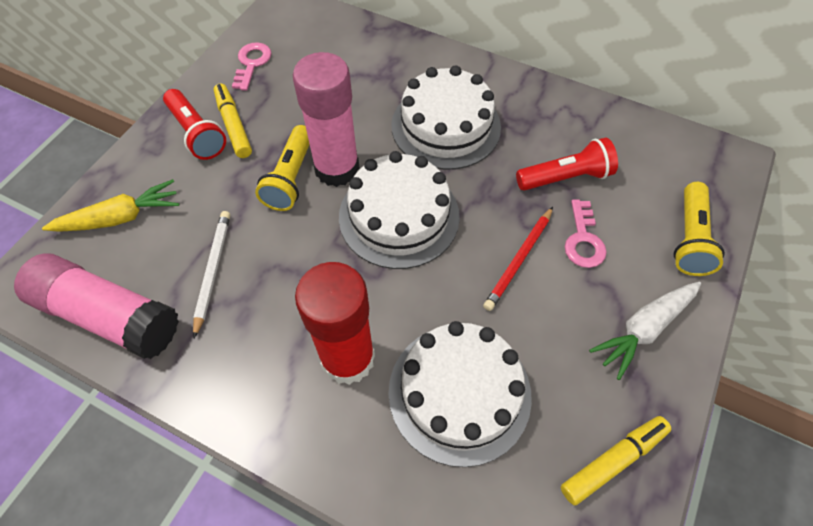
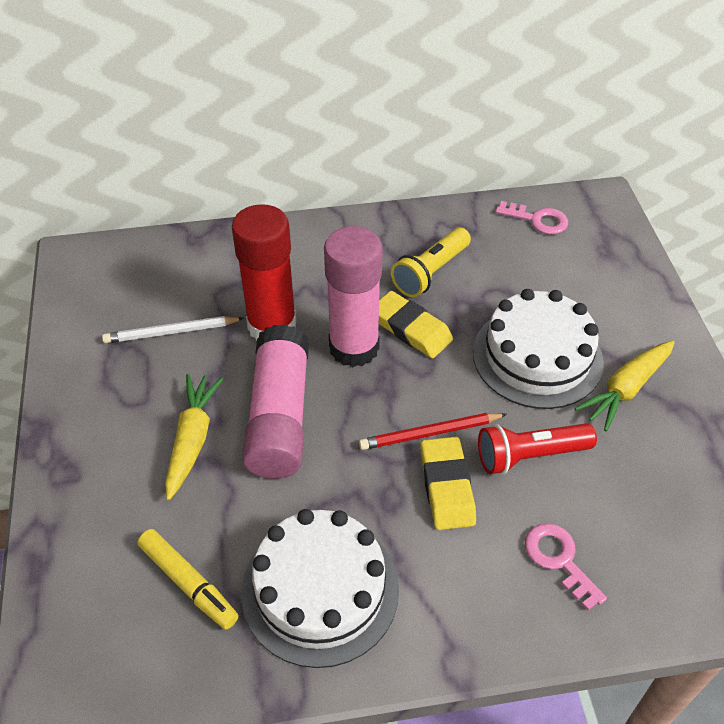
red flashlight: [163,89,226,160] [516,137,618,191] = 2 -> [478,423,597,474] = 1
white cake: [339,151,460,269] [389,321,532,467] [391,65,501,170] = 3 -> [241,509,399,668] [473,289,604,409] = 2
white carrot: [589,282,701,380] = 1 -> none = 0
yellow carrot: [42,179,179,232] = 1 -> [165,374,224,500] [575,340,675,431] = 2
yellow eraser: none = 0 -> [379,291,453,358] [420,437,476,530] = 2
yellow flashlight: [255,125,310,211] [674,182,725,276] = 2 -> [391,228,471,297] = 1
yellow marker: [214,83,252,158] [561,416,671,505] = 2 -> [138,529,239,630] = 1

